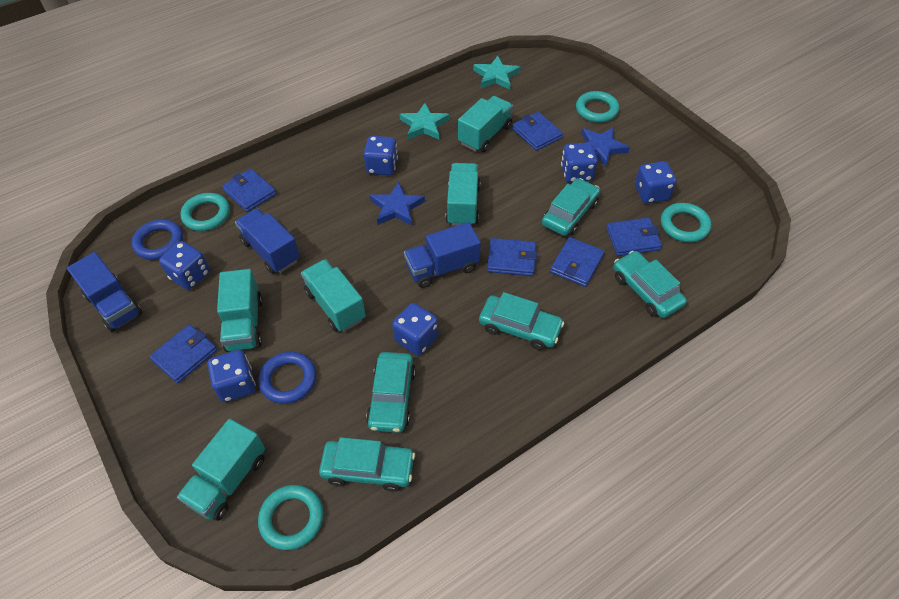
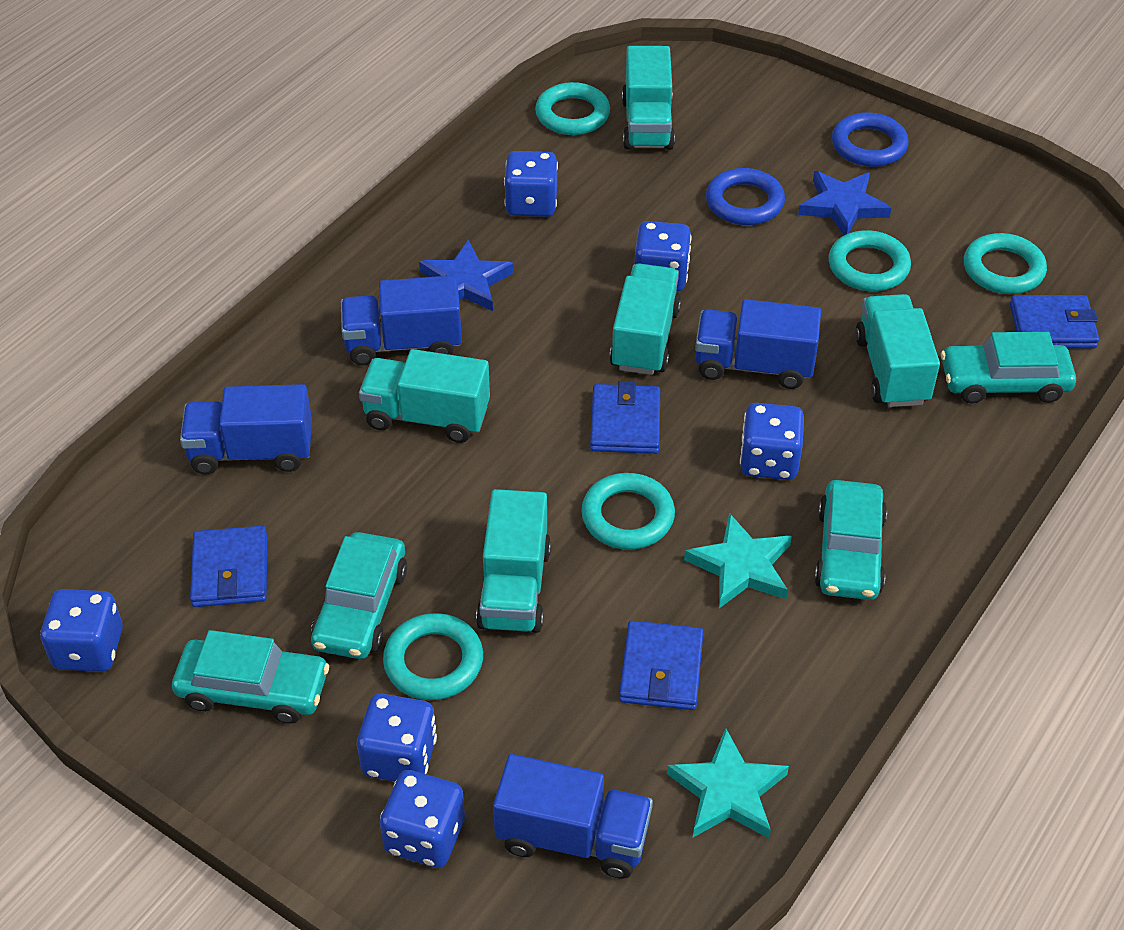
blue truck: [67,252,142,332] [235,208,300,274] [404,222,481,288] = 3 -> [180,384,312,474] [341,275,462,365] [493,754,653,879] [695,299,821,389] = 4
blue wallet: [149,324,217,383] [222,168,276,212] [487,238,537,276] [512,112,563,151] [550,237,605,287] [606,217,662,256] = 6 -> [190,526,267,607] [590,381,660,454] [619,620,704,710] [1010,295,1099,348] = 4
turquoise car: [319,437,415,492] [366,352,416,433] [479,292,564,350] [542,178,600,236] [613,251,687,318] = 5 -> [172,630,329,724] [311,532,407,659] [814,480,887,600] [941,332,1076,403] = 4
turquoise ring: [180,193,230,231] [258,485,324,550] [576,91,619,123] [661,203,711,242] = 4 -> [383,613,483,700] [535,82,610,135] [581,473,675,550] [829,230,911,291] [964,233,1047,294] = 5

